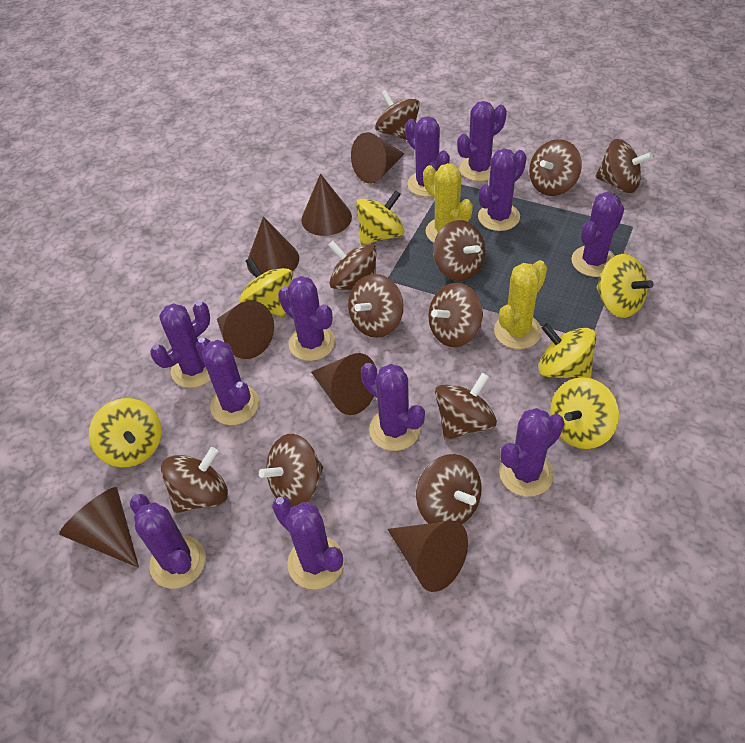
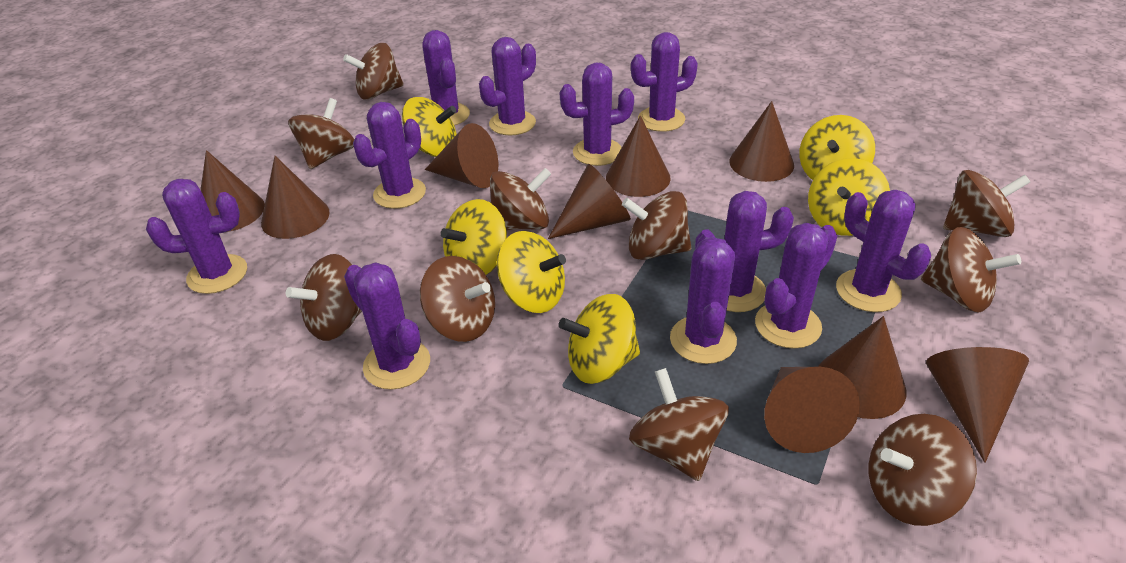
brown cone: [59,487,139,568] [217,301,274,359] [247,217,299,275] [301,174,352,236] [311,353,378,415] [351,132,404,183] [388,521,468,592] = 7 -> [200,150,265,232] [261,156,330,239] [425,123,498,188] [548,164,631,239] [606,116,671,197] [729,101,794,182] [764,367,860,453] [818,316,907,419] [926,347,1029,463] = 9
brown spinning top: [161,447,228,513] [259,434,323,507] [328,241,376,290] [348,274,404,338] [375,90,420,140] [416,454,482,524] [428,283,483,347] [433,220,485,281] [435,373,497,440] [529,139,582,196] [595,139,653,193] = 11 -> [286,254,362,341] [288,98,354,169] [343,43,404,100] [420,256,495,342] [490,168,551,230] [622,191,691,260] [629,368,729,481] [869,414,977,526] [921,227,1021,313] [943,170,1030,237] = 10
yellow cactus: [423,163,473,243] [494,260,547,349] = 2 -> none = 0

